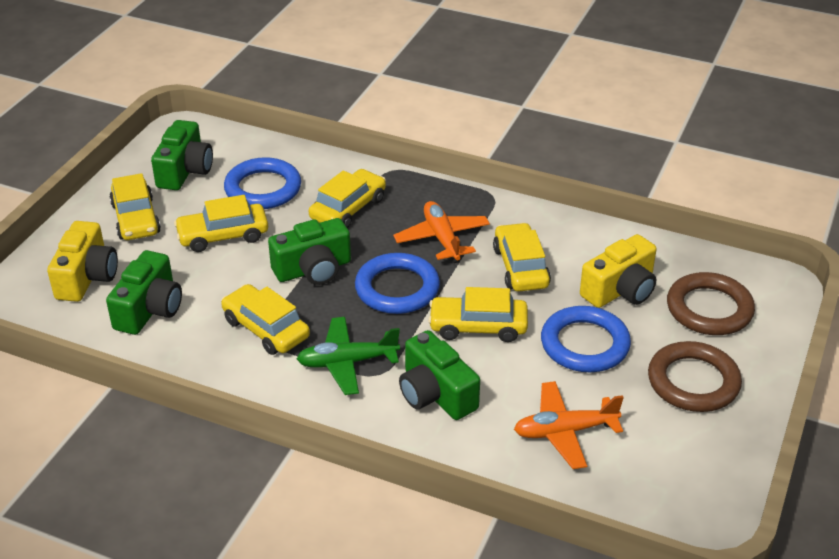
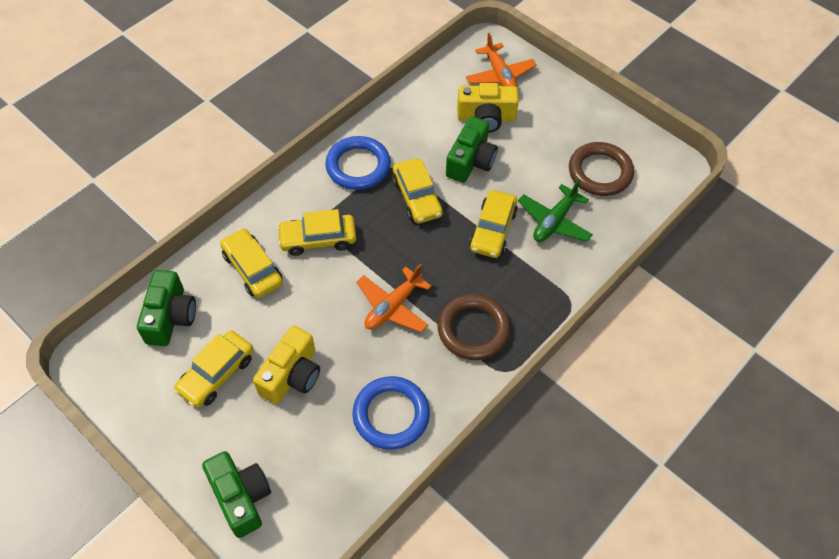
blue ring: [224,157,301,209] [355,253,440,314] [541,306,631,372] = 3 -> [325,136,391,190] [353,376,430,450] = 2
green camera: [106,250,182,335] [151,120,213,190] [268,218,351,285] [399,330,480,420] = 4 -> [137,270,196,346] [202,451,271,538] [446,116,498,183] = 3
yellow car: [109,173,161,240] [174,195,268,252] [221,284,310,355] [309,169,386,228] [428,287,528,342] [493,223,551,291] = 6 -> [174,330,254,408] [220,228,283,298] [277,209,356,256] [392,158,443,223] [469,190,518,258] = 5

